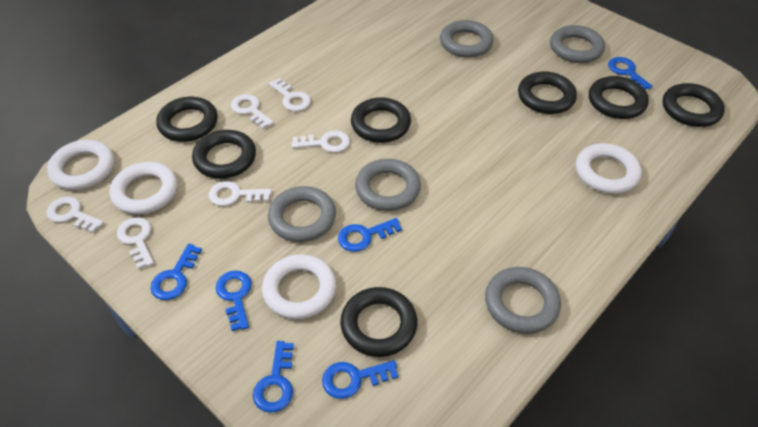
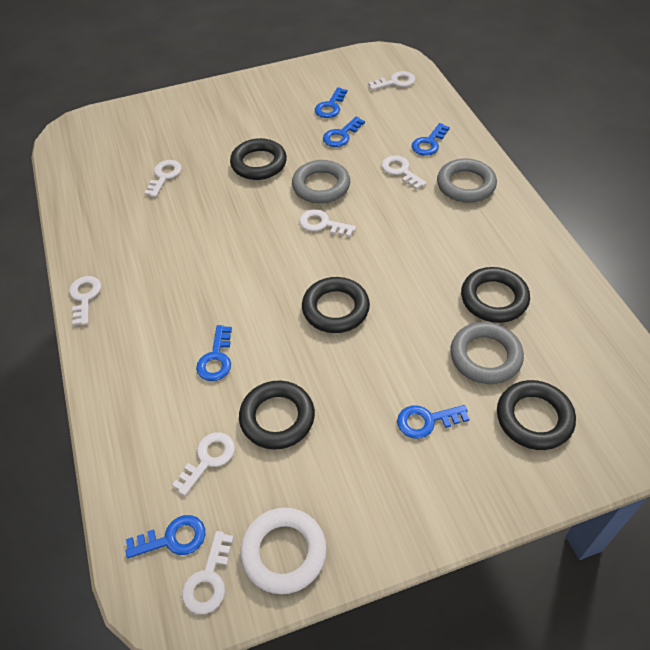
black ring: [156,97,218,142] [192,130,256,179] [340,287,417,357] [351,97,411,143] [518,71,577,114] [589,76,649,119] [662,83,725,127] = 7 -> [230,138,287,180] [239,381,315,449] [302,277,370,333] [461,267,530,323] [497,380,576,450] = 5
grey ring: [268,186,336,242] [355,159,421,211] [440,20,494,58] [485,267,561,334] [550,25,605,63] = 5 -> [292,160,350,204] [437,158,497,203] [450,322,524,384] = 3
white key: [47,197,104,233] [117,217,154,269] [209,181,272,206] [231,94,274,129] [269,78,311,111] [291,130,350,153] = 6 -> [69,276,101,325] [144,160,182,197] [172,432,235,496] [182,531,234,614] [299,209,356,237] [368,71,415,90] [382,155,427,190] = 7
white ring: [47,140,114,190] [110,162,177,214] [262,254,336,319] [576,143,642,194] = 4 -> [240,508,327,594] = 1

